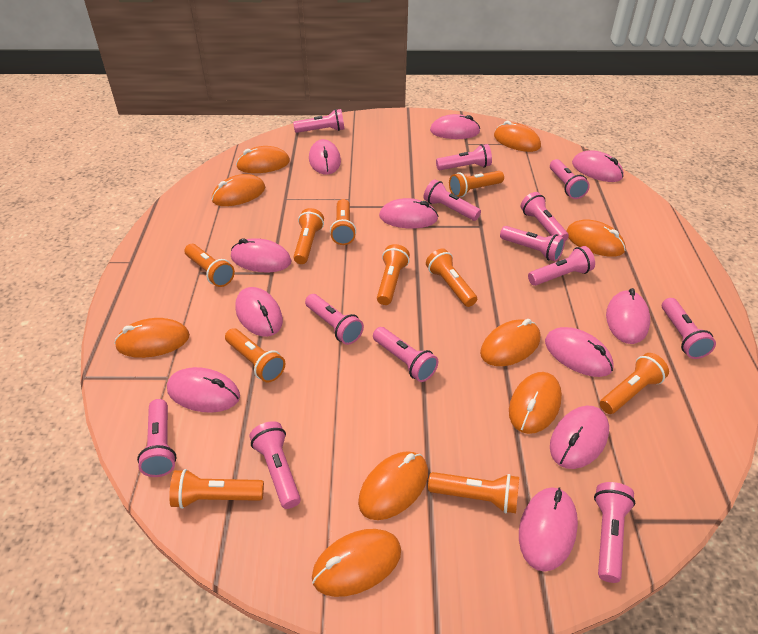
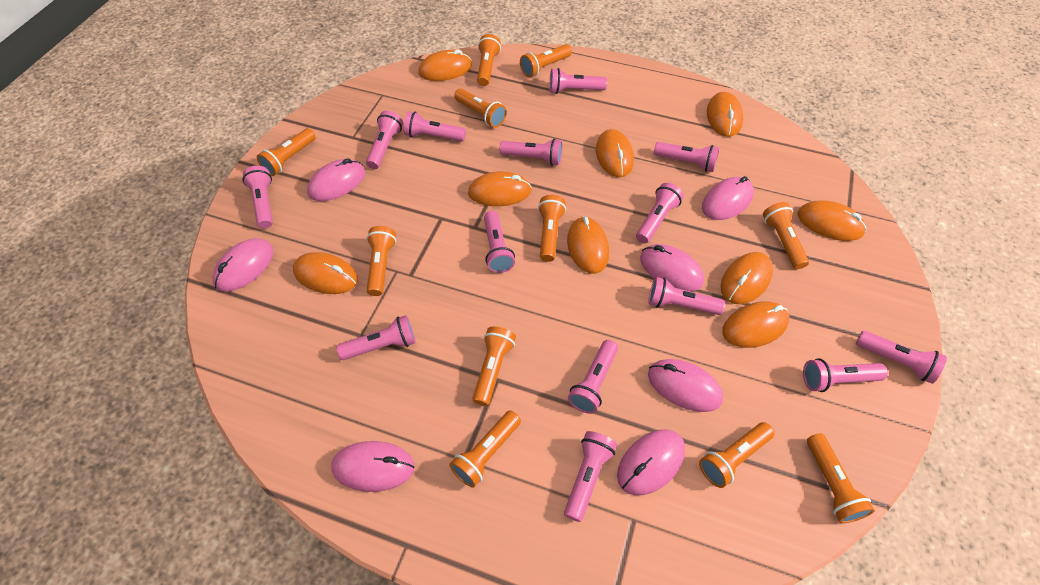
orange flashlight: [169,469,264,509] [185,244,235,287] [225,328,285,383] [293,208,324,264] [330,199,356,245] [377,244,410,305] [426,249,477,307] [428,472,519,513] [449,171,504,197] [600,353,669,414] = 10 -> [257,128,316,176] [367,226,396,296] [449,410,521,488] [454,89,507,128] [472,326,516,406] [477,34,501,86] [520,44,572,77] [538,195,566,262] [699,422,774,488] [763,202,809,269] [807,433,875,523] = 11
pink flashlight: [137,399,177,477] [250,421,301,509] [293,109,344,133] [305,294,364,345] [373,327,438,382] [424,179,481,221] [436,144,492,170] [500,226,565,262] [521,192,569,241] [528,246,595,286] [550,159,590,199] [594,482,635,583] [662,298,716,359] = 13 -> [243,166,273,228] [336,315,416,360] [366,111,403,169] [403,111,466,142] [484,211,515,273] [499,138,562,166] [549,68,607,94] [564,431,617,522] [568,340,618,414] [636,183,684,243] [648,277,725,315] [654,142,720,172] [803,358,888,392] [856,331,947,384] = 14
pink mouse: [167,367,240,413] [231,238,292,272] [235,287,283,337] [309,139,341,174] [379,198,438,229] [430,114,480,139] [519,487,578,572] [545,327,614,377] [550,406,609,469] [572,151,624,182] [606,288,650,344] = 11 -> [212,238,274,292] [307,158,365,201] [331,441,415,492] [617,429,685,496] [640,244,704,291] [648,359,723,412] [702,176,754,220] = 7

